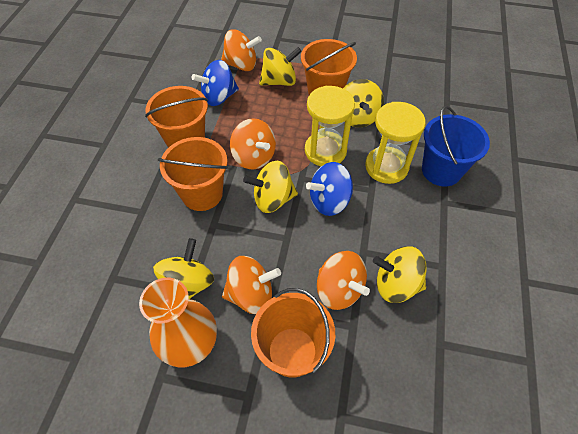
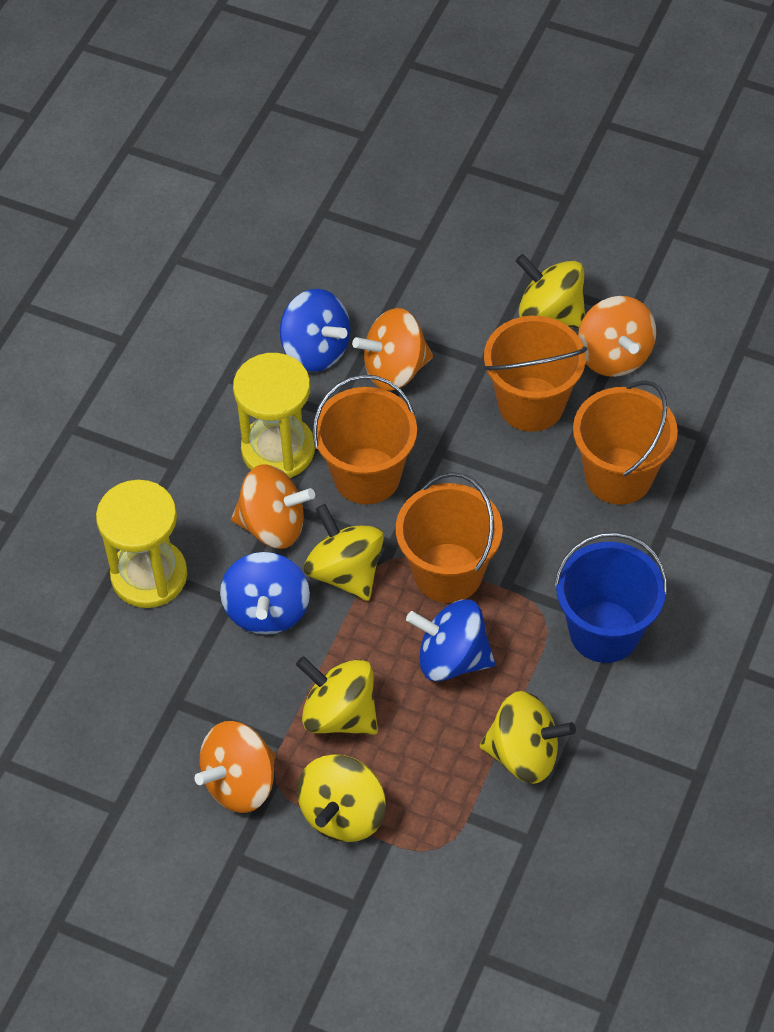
blue spinning top: [192,60,239,106] [306,162,353,216] = 2 -> [220,552,310,635] [280,289,350,372] [406,599,495,681] = 3
orange vase: [139,278,217,367] = 1 -> none = 0

